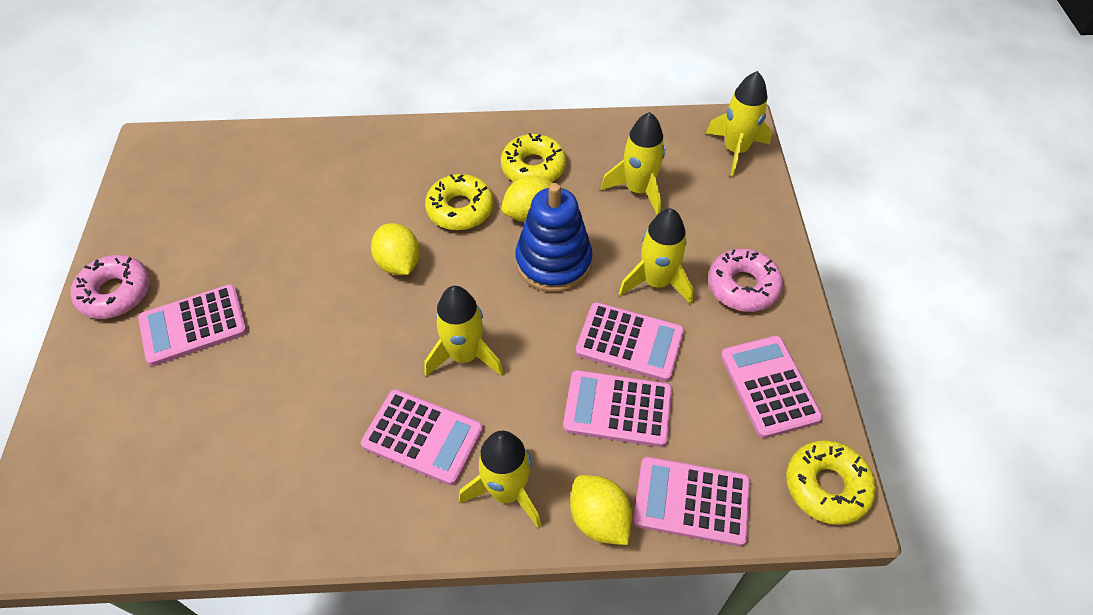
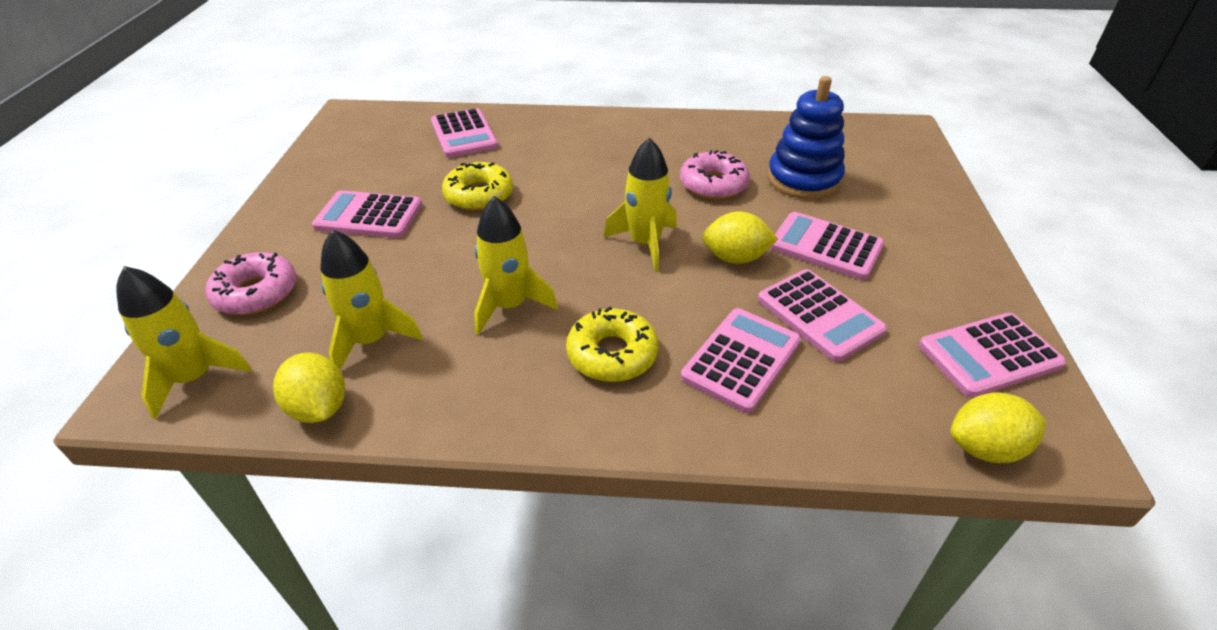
yellow donut: [425,174,494,230] [501,133,566,182] [786,440,876,525] = 3 -> [442,162,513,211] [566,307,658,382] = 2
yellow rocket: [424,286,503,376] [459,431,541,528] [601,112,665,215] [619,208,693,304] [706,71,772,177] = 5 -> [116,266,252,419] [320,229,423,369] [474,196,558,335] [604,137,677,271] = 4

